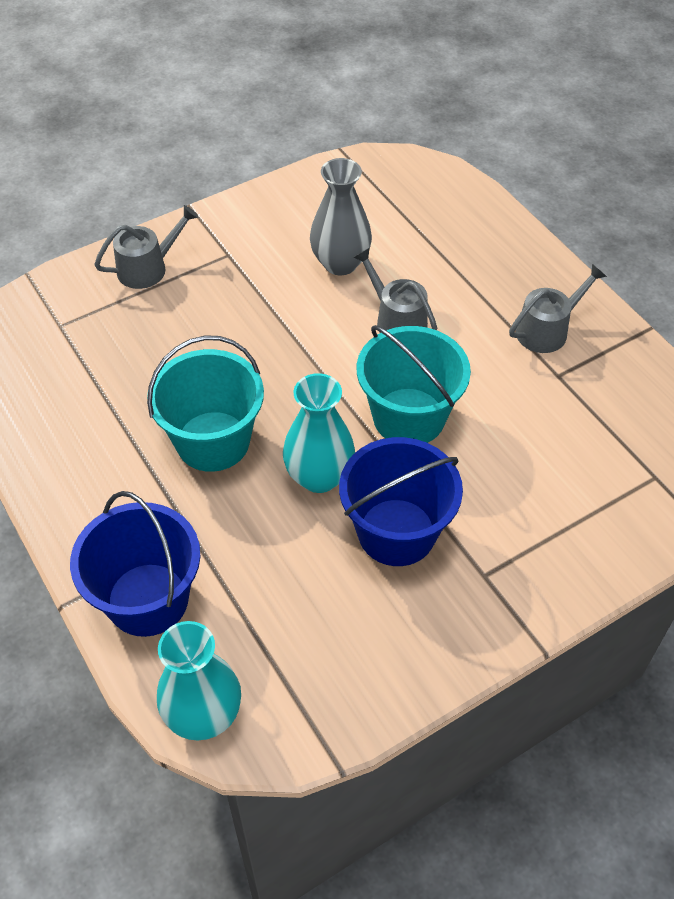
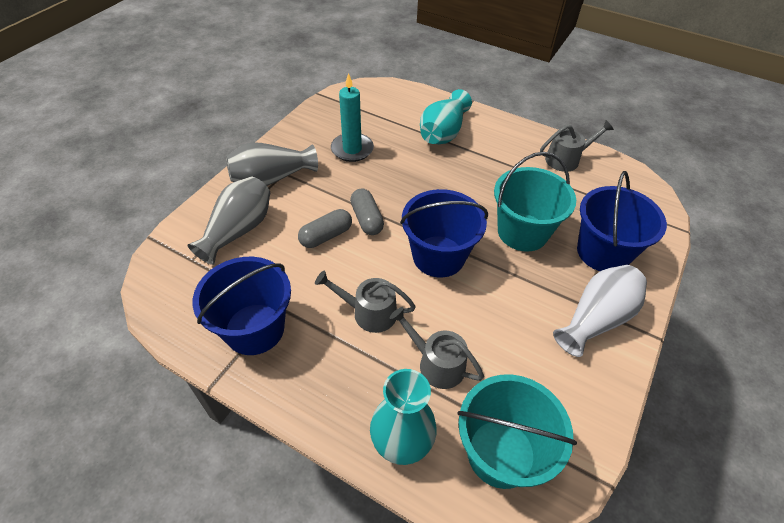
blue bucket: [70,491,201,637] [339,437,463,566] = 2 -> [193,257,291,355] [400,189,488,277] [577,171,667,271] = 3
grey capsule: none = 0 -> [298,209,352,248] [350,188,384,235] = 2
grey vase: [310,158,372,275] = 1 -> [188,177,270,265] [226,142,318,186] = 2
turquoise candle: none = 0 -> [331,73,374,162] = 1
white vase: none = 0 -> [553,265,647,357] = 1

